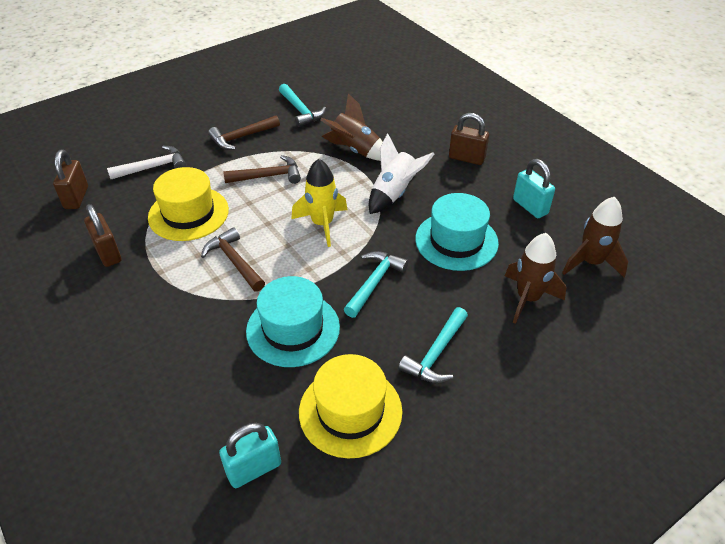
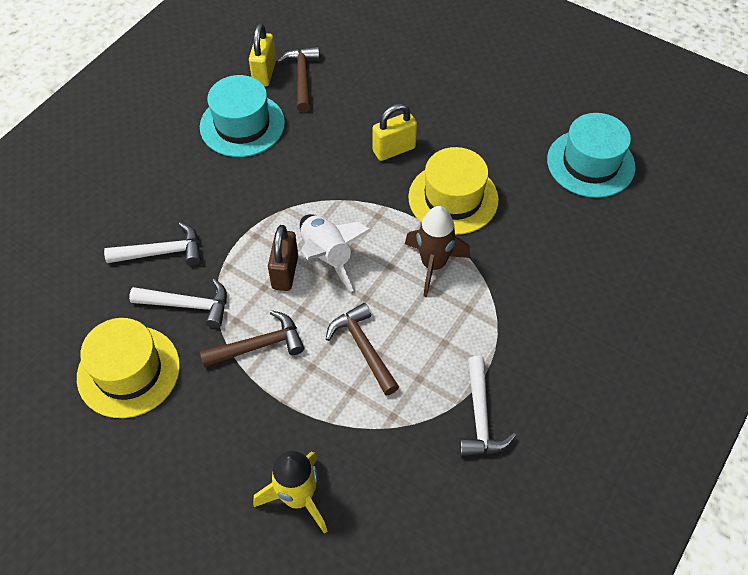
brown padlock: [53,150,88,209] [84,204,121,267] [449,113,489,165] = 3 -> [268,225,298,291] = 1
brown rocket: [320,93,383,161] [505,233,566,324] [562,197,628,278] = 3 -> [405,206,470,297] = 1
turquoise hammer: [279,84,326,127] [344,251,408,318] [398,307,468,383] = 3 -> none = 0
turquoise padlock: [219,423,281,488] [513,159,555,218] = 2 -> none = 0
white hammer: [107,146,186,179] = 1 -> [104,222,201,266] [129,279,227,328] [459,356,516,456] = 3
yellow padlock: none = 0 -> [249,23,276,86] [373,103,417,161] = 2

